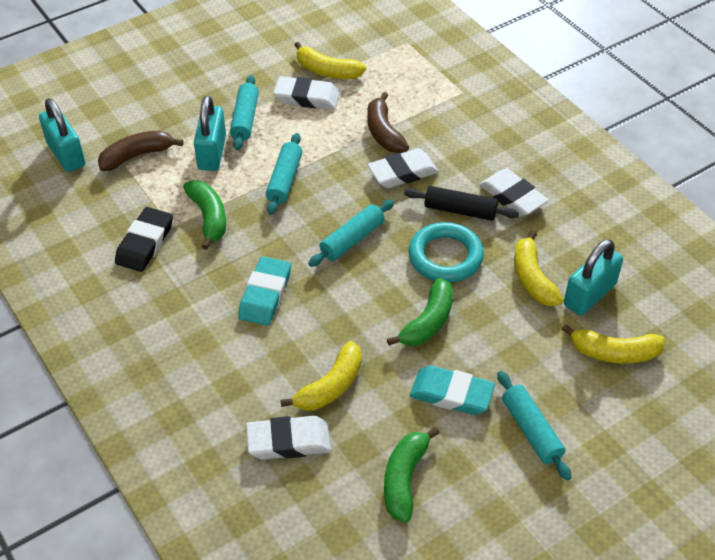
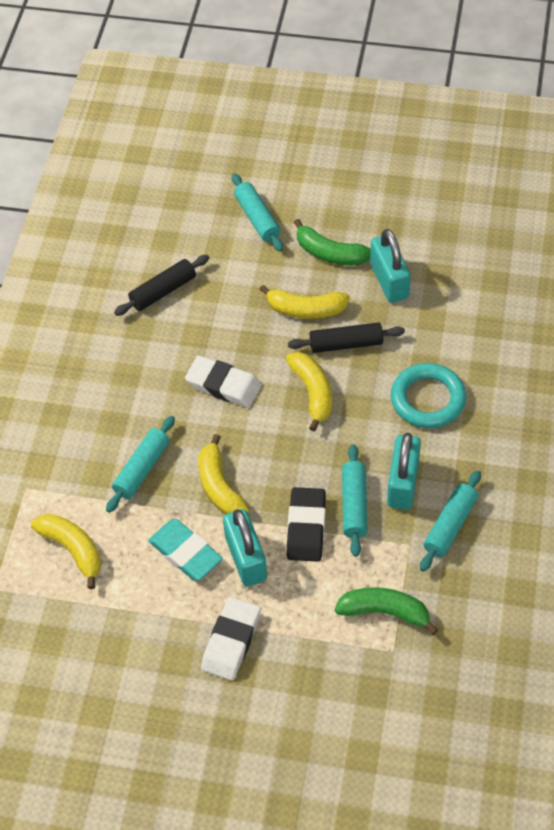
black rolling pin: [404,186,519,221] = 1 -> [114,255,209,316] [288,322,405,353] = 2
brown banana: [98,131,184,171] [367,92,409,153] = 2 -> none = 0
green banana: [183,180,226,250] [384,427,440,522] [387,278,453,346] = 3 -> [294,219,371,265] [335,587,438,635] = 2
turquoise eraser: [238,256,291,326] [410,365,495,415] = 2 -> [148,519,223,581] = 1
white eraser: [246,416,331,460] [273,76,340,110] [367,148,439,188] [479,168,549,217] = 4 -> [185,355,261,408] [201,597,261,681] = 2

